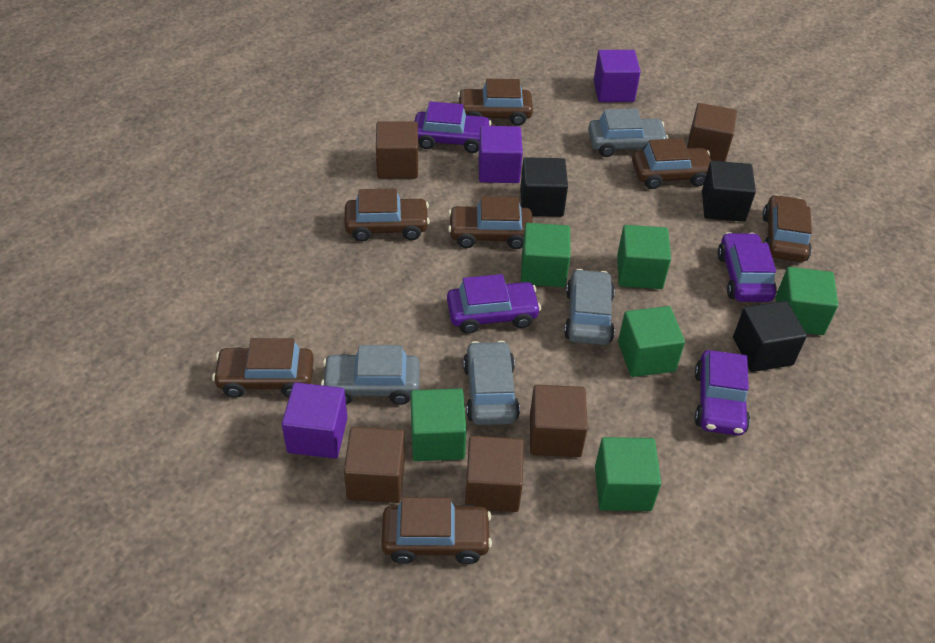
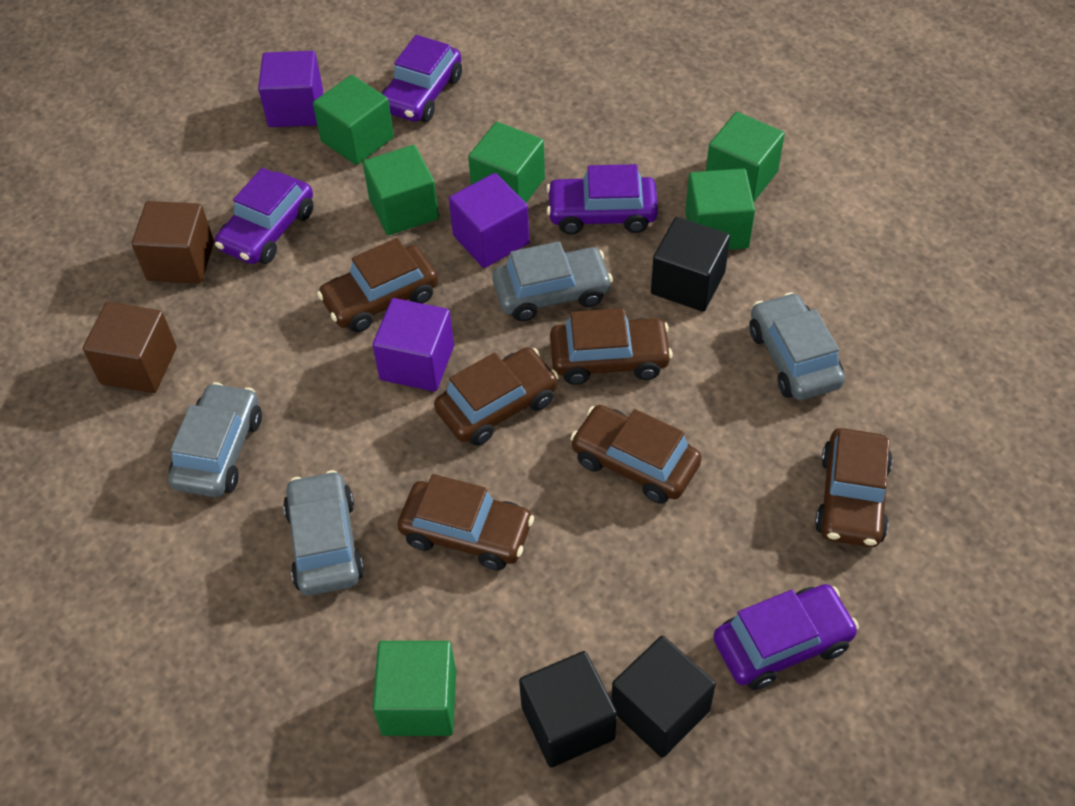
brown car: [212,338,314,398] [345,188,430,241] [381,497,492,564] [448,196,533,249] [457,79,533,126] [632,138,711,189] [762,194,812,262] = 7 -> [317,238,438,332] [398,474,534,570] [434,347,559,446] [550,308,673,385] [570,405,702,504] [815,428,893,547] = 6
brown cube: [344,427,405,503] [376,121,418,178] [465,436,523,512] [530,385,588,457] [687,103,737,162] = 5 -> [83,302,177,393] [132,201,214,284] = 2

